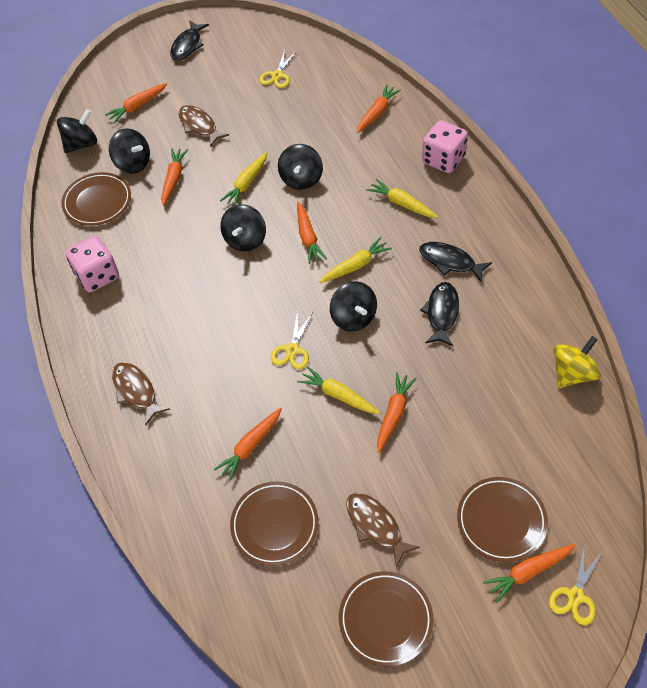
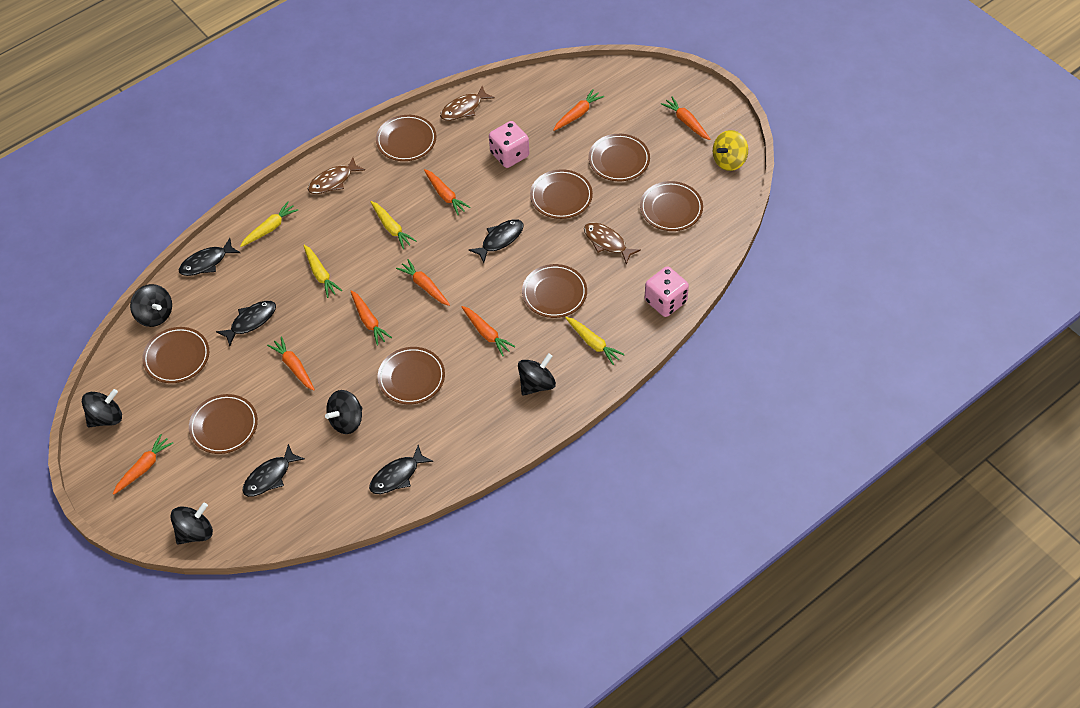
black fish: [170,21,209,61] [419,242,492,283] [420,282,459,346] = 3 -> [179,238,240,276] [216,301,276,346] [242,444,305,497] [369,445,433,494] [469,219,523,263] = 5
brown plate: [61,172,131,226] [230,481,319,566] [339,571,434,667] [457,477,548,562] = 4 -> [142,327,209,383] [189,394,258,454] [376,115,436,161] [377,347,445,404] [522,264,587,318] [530,169,593,219] [589,134,650,181] [640,181,703,231] = 8
orange carrot: [105,83,167,123] [161,148,188,206] [213,408,282,482] [297,202,327,264] [357,84,401,133] [377,372,417,453] [483,544,576,603] = 7 -> [113,434,173,495] [267,336,315,391] [351,290,392,345] [396,259,450,306] [424,169,471,216] [461,306,516,356] [554,89,604,131] [661,97,711,140] = 8
yellow scissors: [259,50,297,88] [271,310,312,369] [549,545,602,625] = 3 -> none = 0

